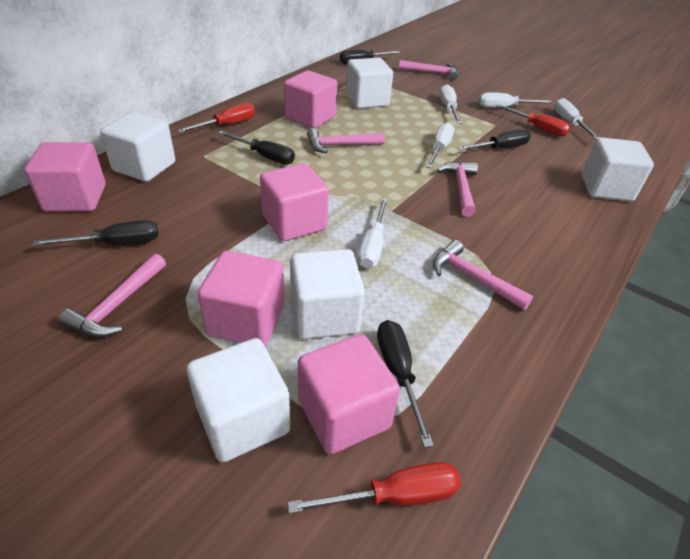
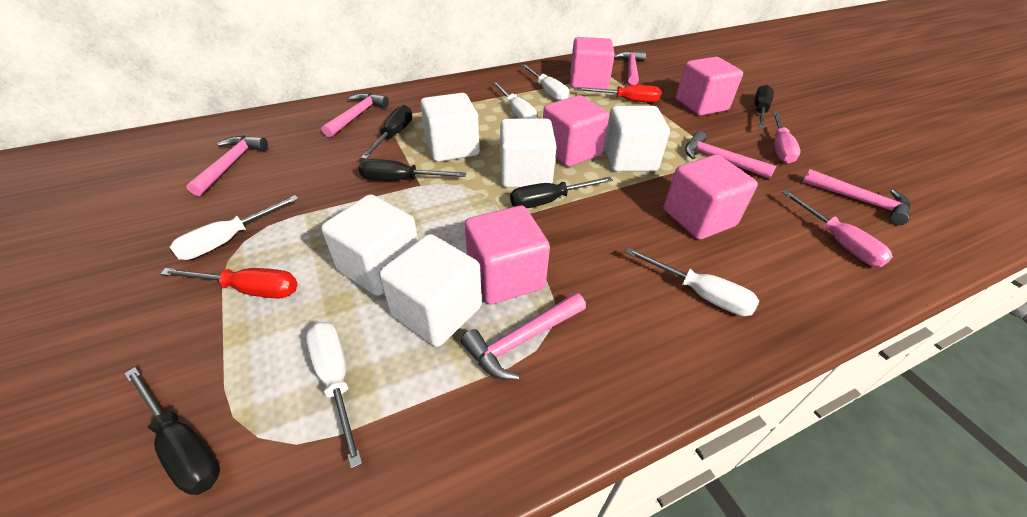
pink hammer: [58,253,166,337] [307,128,385,153] [399,60,458,80] [433,240,533,310] [437,162,478,217] = 5 -> [186,135,268,196] [321,93,389,137] [461,293,586,380] [614,50,646,85] [685,131,777,179] [803,169,910,225] = 6
pink screwdriver: none = 0 -> [772,111,801,164] [782,190,893,267] = 2
red screwdriver: [177,103,255,133] [288,462,461,514] [495,104,570,136] = 3 -> [160,268,298,299] [578,85,661,103] = 2

